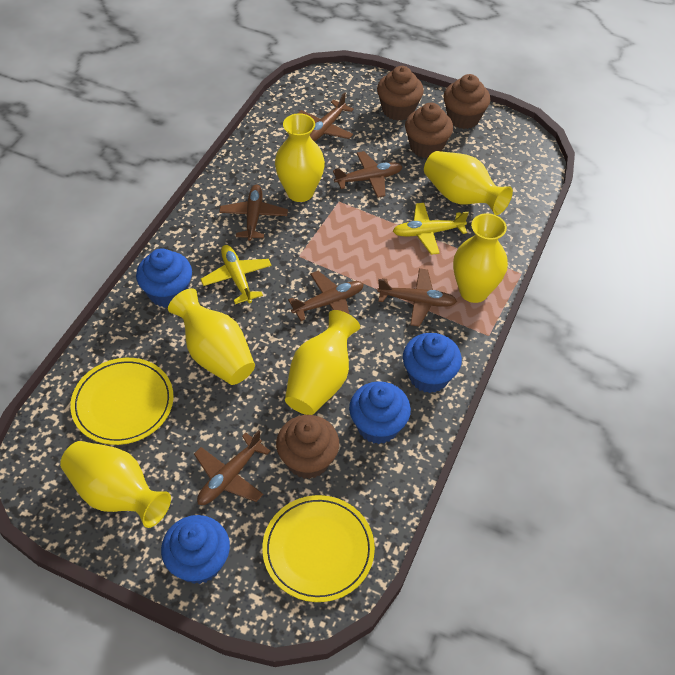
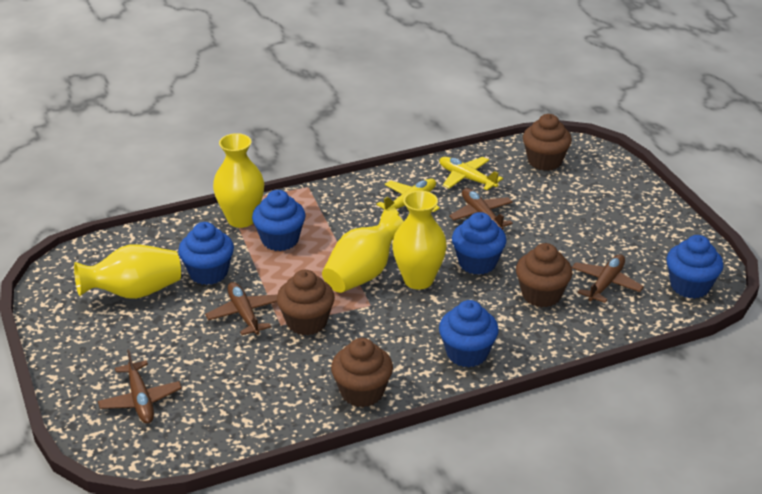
blue cupcake: [136,248,192,308] [161,515,230,584] [349,381,411,444] [403,333,462,393] = 4 -> [178,222,234,285] [252,190,305,251] [439,300,499,368] [452,212,506,275] [666,235,723,299] = 5
brown plane: [194,430,270,505] [219,185,288,241] [288,271,364,321] [299,92,354,142] [333,151,403,198] [377,268,457,327] = 6 -> [98,349,182,424] [205,282,277,335] [449,188,513,230] [572,254,644,303] = 4
yellow plate: [70,358,174,445] [262,495,375,602] = 2 -> none = 0
yellow vase: [60,441,171,528] [168,288,255,385] [275,113,325,202] [285,310,360,415] [424,151,513,215] [453,213,508,303] = 6 -> [74,244,181,299] [213,133,264,228] [322,211,404,293] [392,191,447,289] = 4

